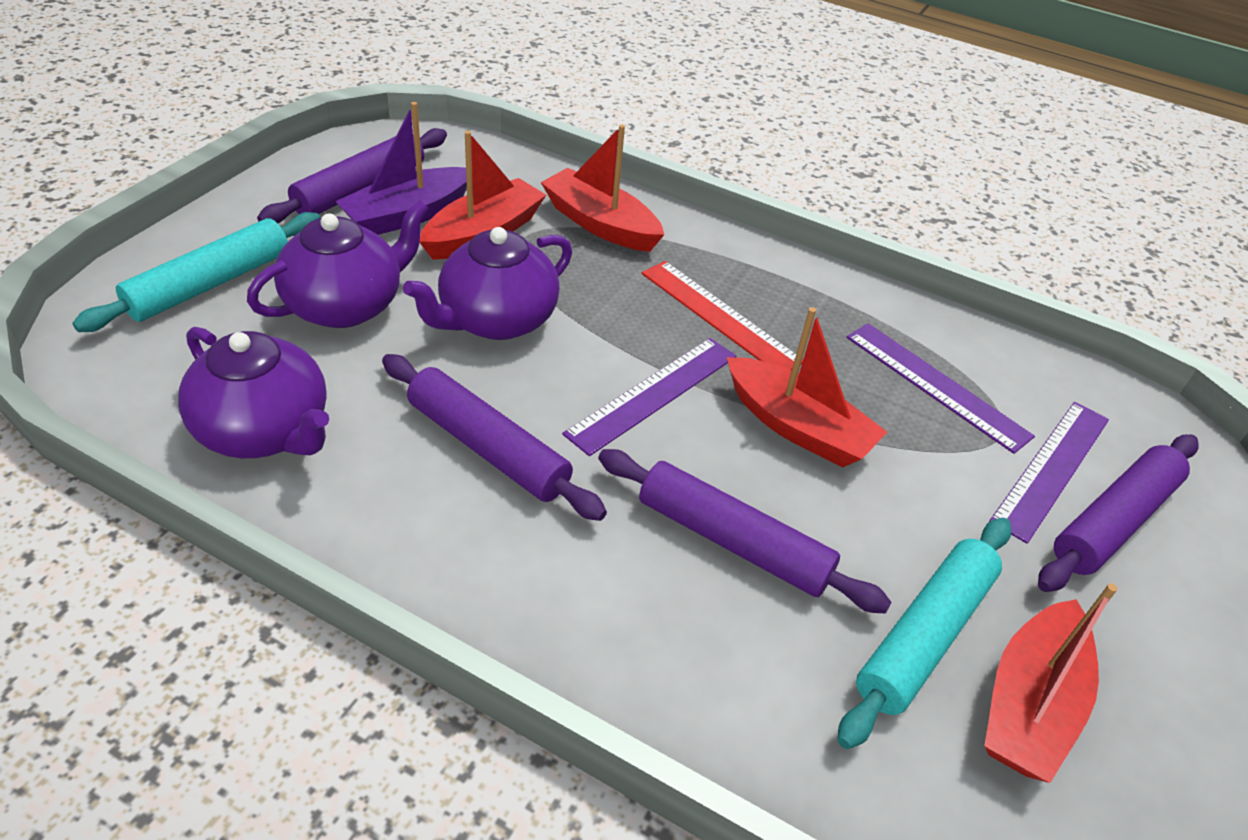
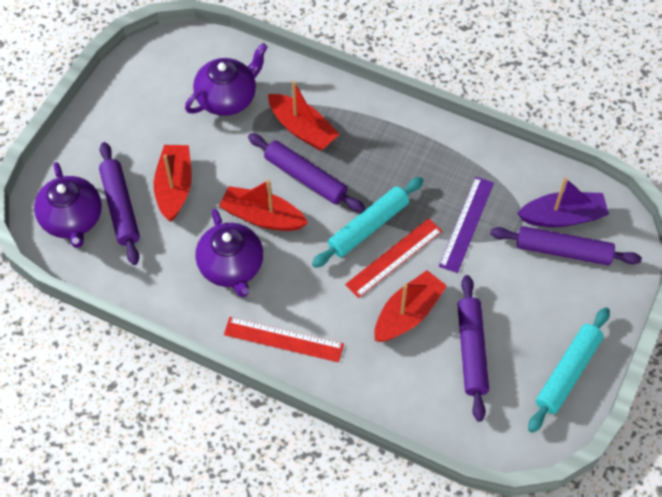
purple ruler: [562,338,736,456] [846,323,1035,454] [989,402,1109,544] = 3 -> [439,177,494,273] = 1
red ruler: [642,261,803,370] = 1 -> [224,317,344,362] [345,218,442,298] = 2

